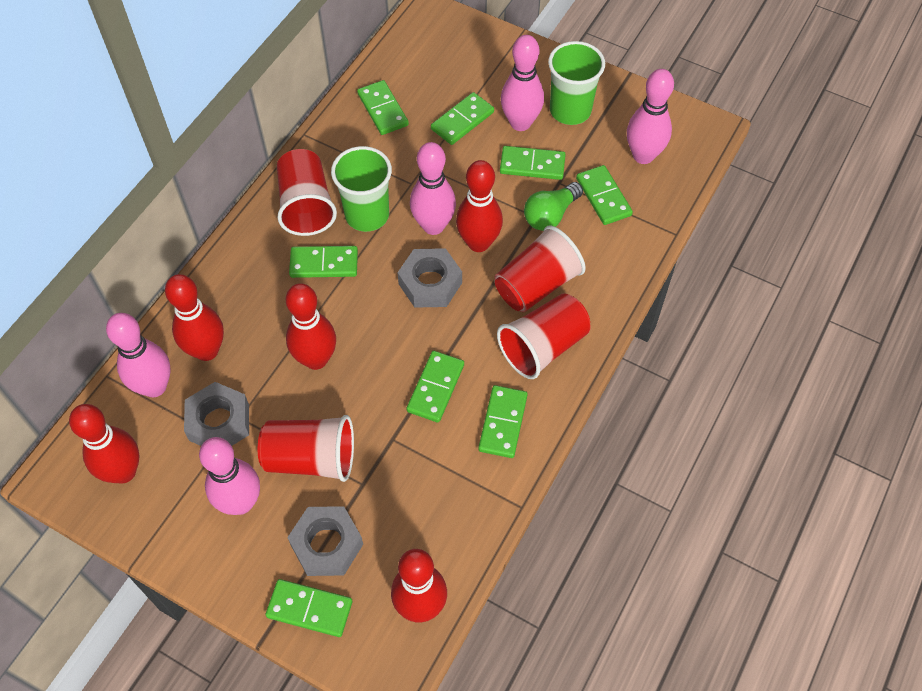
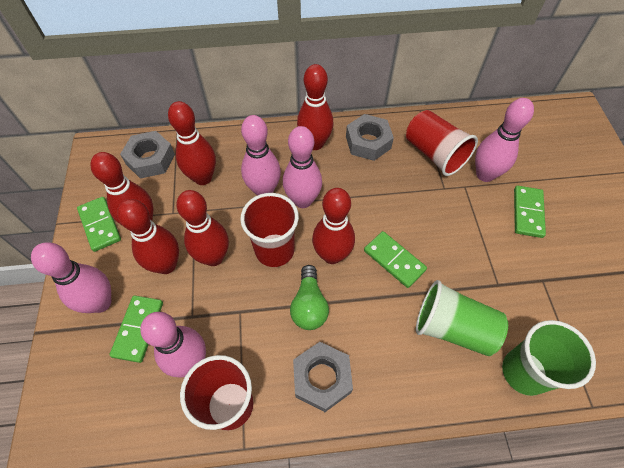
green domino: [265,579,352,637] [289,246,358,278] [357,80,409,135] [406,351,464,423] [431,92,494,145] [478,385,528,458] [500,146,566,180] [576,165,633,225] = 8 -> [77,197,121,252] [109,295,163,363] [364,231,427,288] [514,186,546,238] = 4
red bowling pin: [69,404,139,483] [165,274,224,361] [286,283,336,370] [391,549,447,622] [456,160,503,252] = 5 -> [90,152,153,224] [117,199,179,274] [168,101,216,185] [176,190,229,266] [297,64,333,150] [312,188,355,264] = 6
red cup: [258,415,354,482] [277,149,337,236] [495,226,586,312] [497,293,591,379] = 4 -> [180,355,254,430] [240,193,299,267] [406,110,478,176] = 3

